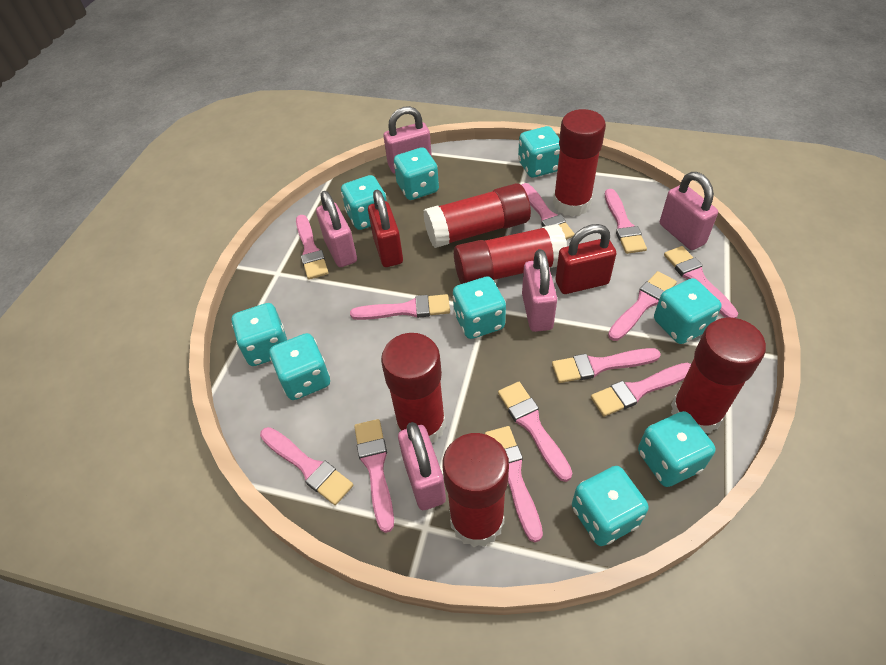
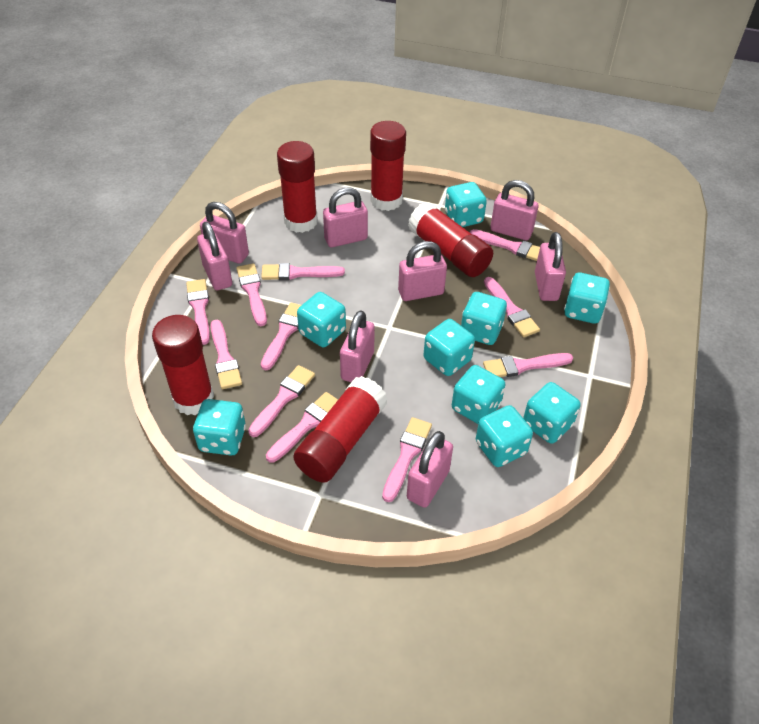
pink brush: [260,427,353,505] [296,215,329,280] [350,294,450,320] [354,419,394,533] [485,426,543,542] [498,382,573,482] [521,183,575,240] [552,348,661,383] [591,363,691,417] [605,189,647,254] [608,271,677,341] [664,246,738,318] = 12 -> [186,279,210,345] [210,320,242,389] [236,263,267,326] [248,365,315,437] [261,263,345,280] [261,302,301,370] [266,392,338,463] [382,417,432,502] [470,229,540,261] [483,353,573,377] [484,277,540,337] = 11
pink padlock: [316,191,357,267] [384,106,432,174] [398,422,446,510] [522,249,557,332] [660,172,718,250] = 5 -> [197,222,232,290] [200,202,249,264] [323,187,368,247] [340,310,375,382] [398,241,447,301] [407,431,453,508] [490,180,538,241] [535,232,566,301] = 8
red glue stick: [381,333,446,443] [423,183,531,248] [443,433,509,547] [454,224,567,284] [553,109,606,217] [671,318,766,434] = 6 -> [152,315,214,415] [277,141,318,233] [293,376,388,483] [370,121,406,211] [408,202,493,277] = 5
red padlock: [368,190,403,267] [555,224,616,294] = 2 -> none = 0

